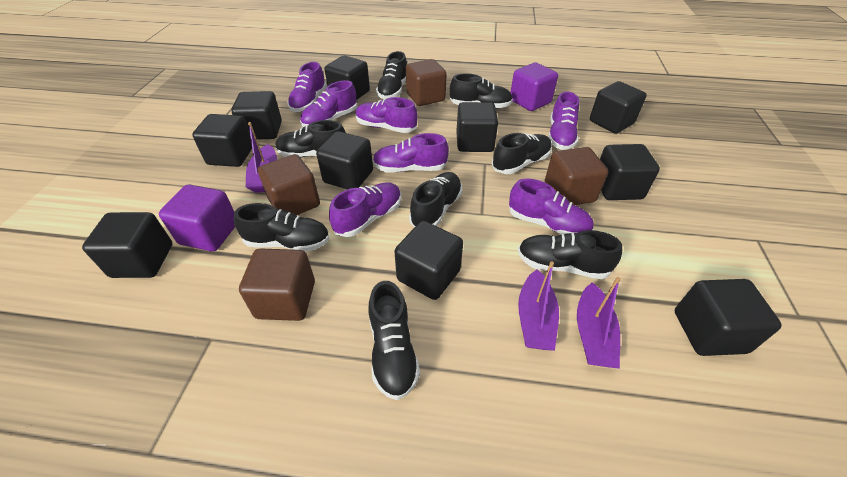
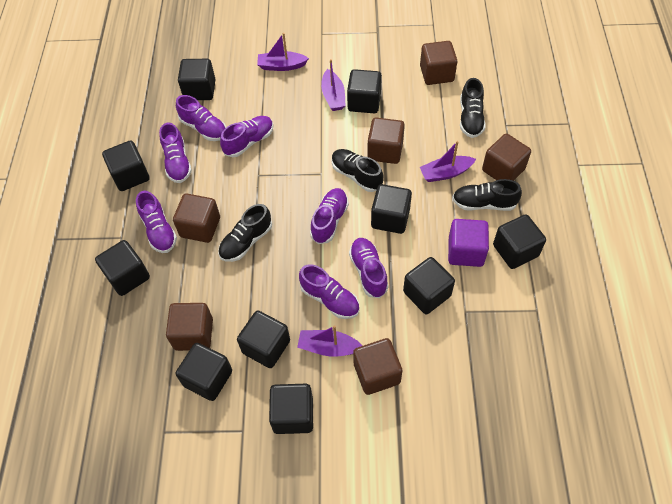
black shoe: [234,203,330,252] [275,120,346,158] [369,281,420,400] [376,51,407,99] [409,172,462,227] [450,73,513,109] [492,133,552,174] [518,230,622,279] = 8 -> [218,204,272,262] [332,149,383,192] [452,179,522,211] [460,78,485,138] = 4
brown cube: [239,249,315,321] [258,154,320,215] [406,59,447,106] [545,147,608,205] = 4 -> [166,303,213,351] [173,194,220,243] [353,338,402,395] [367,118,405,164] [420,41,457,85] [482,134,531,181] = 6
purple boat: [245,122,277,193] [518,261,559,351] [577,277,621,369] = 3 -> [257,33,309,71] [297,325,362,357] [321,59,346,111] [420,141,476,182] = 4
purple cube: [159,184,235,251] [510,63,558,111] = 2 -> [448,219,489,267] = 1

